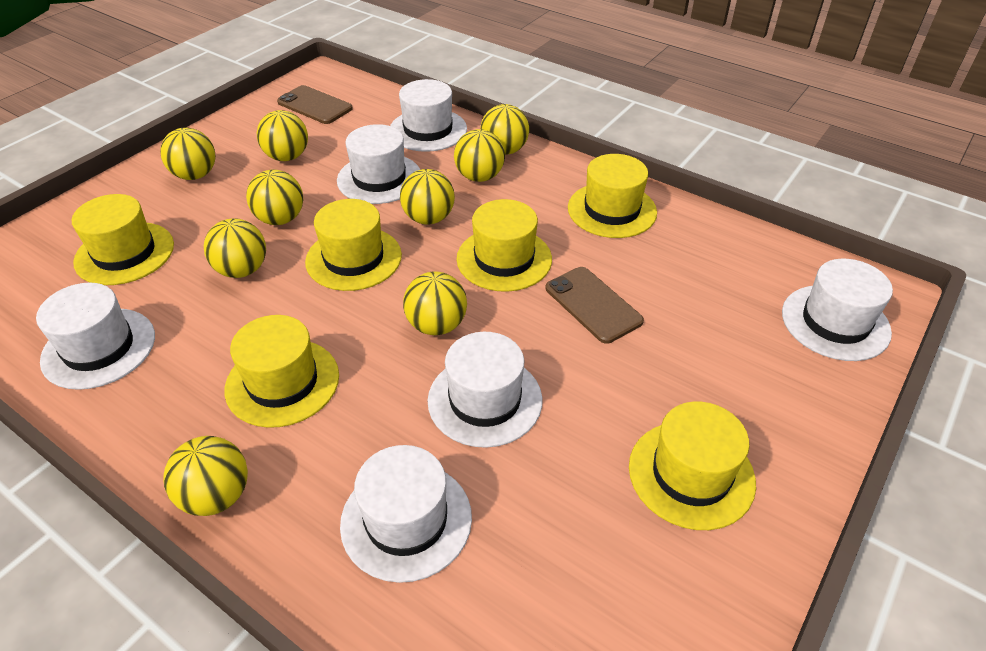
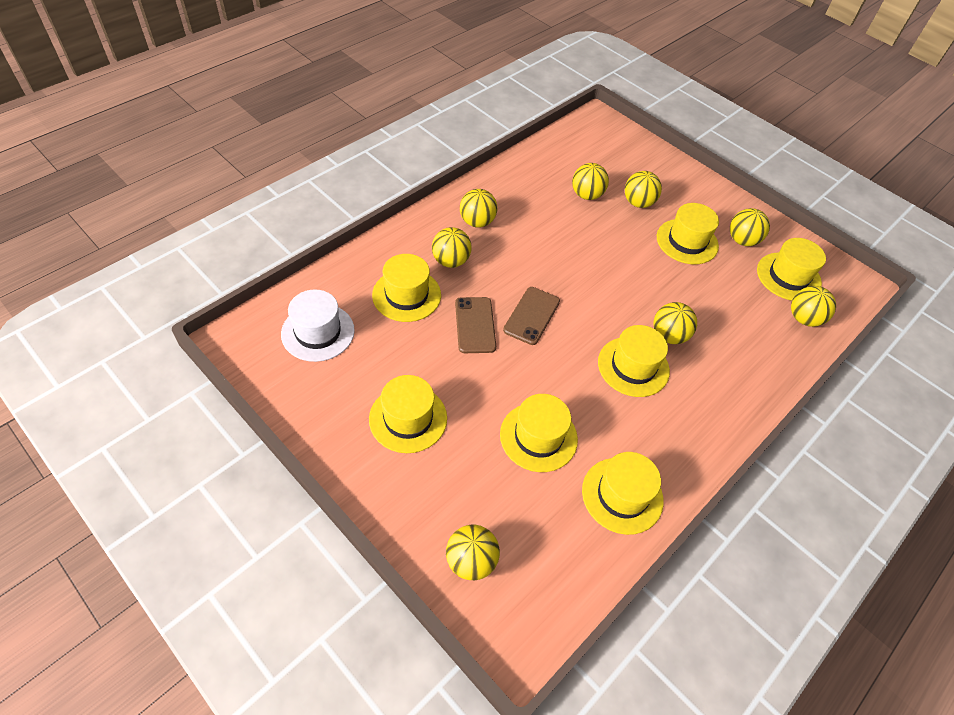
white hat: [36,283,155,390] [337,124,420,204] [340,445,472,583] [390,79,467,152] [428,332,542,448] [782,259,893,361] = 6 -> [281,289,355,362] = 1
yellow ball: [160,128,216,180] [163,436,248,516] [204,218,266,278] [246,170,303,225] [257,110,308,161] [400,169,455,225] [403,271,467,335] [454,129,505,182] [480,104,529,155] = 9 -> [432,227,472,268] [446,524,500,580] [460,189,497,228] [572,163,609,200] [625,171,662,208] [653,302,697,344] [730,208,770,246] [791,286,836,327] = 8
yellow hat: [72,194,174,285] [224,315,339,428] [305,199,402,291] [456,199,552,292] [568,154,657,238] [629,401,756,530] = 6 -> [369,375,447,453] [372,254,441,322] [500,394,578,472] [582,452,664,535] [598,325,670,397] [657,203,719,264] [757,238,826,300] = 7

